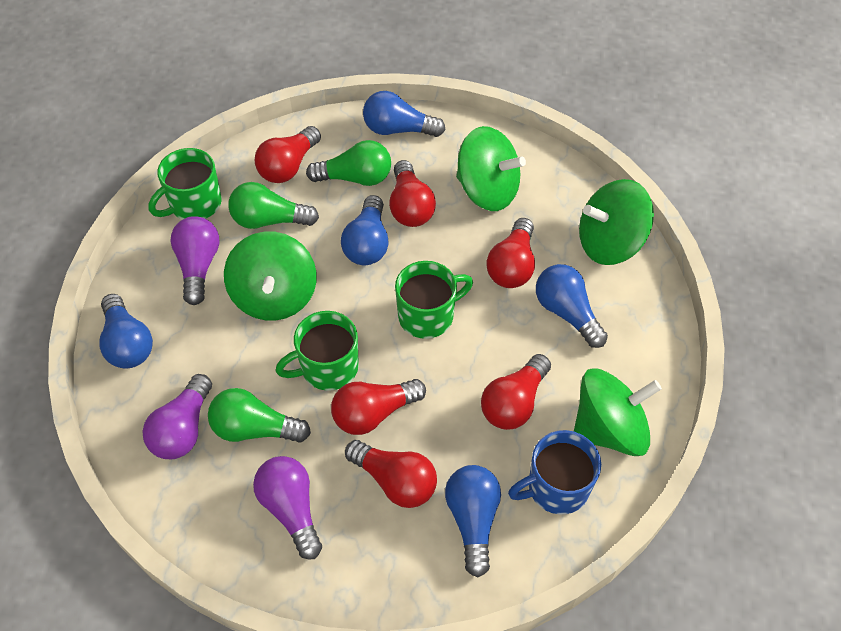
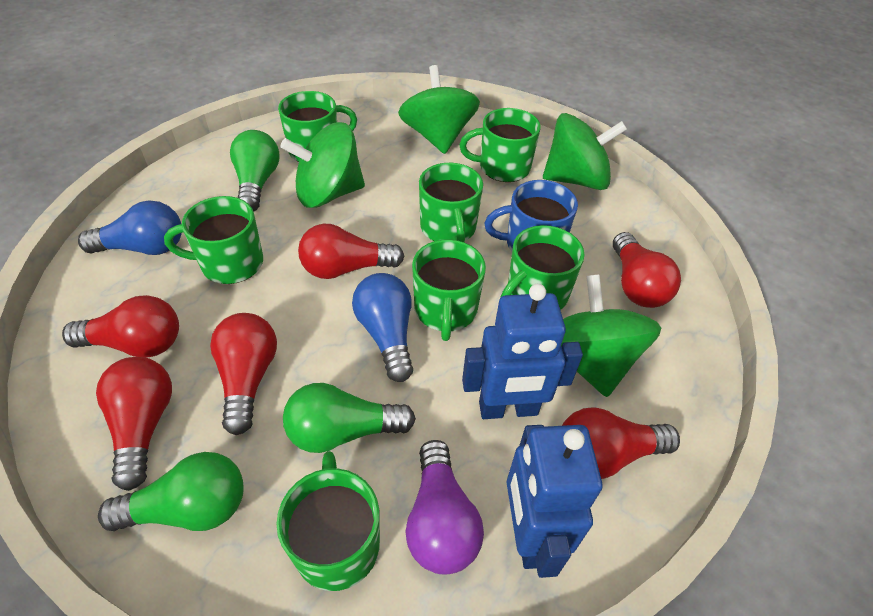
blue light bulb: [99,294,153,369] [341,195,389,265] [363,91,445,137] [445,465,501,577] [536,264,608,348] = 5 -> [78,200,182,255] [352,273,413,382] = 2
blue robot: none = 0 -> [462,284,583,419] [507,425,602,578] = 2
green mug: [148,148,222,220] [275,311,359,391] [395,261,473,339] = 3 -> [164,196,263,284] [276,451,380,591] [278,91,357,162] [412,239,486,341] [419,163,483,242] [459,108,541,182] [500,225,585,310] = 7
purple light bulb: [143,374,212,459] [171,216,220,305] [253,456,322,560] = 3 -> [406,440,484,575] = 1

